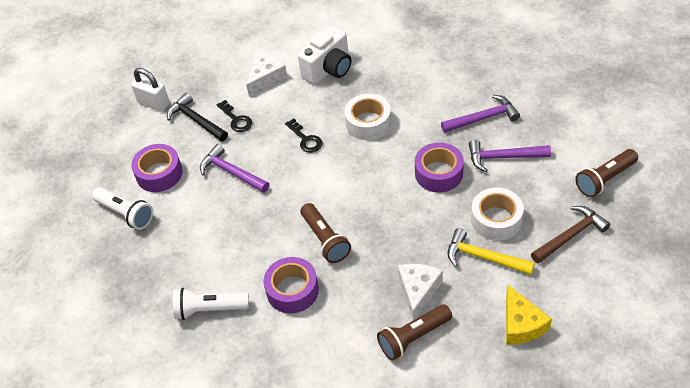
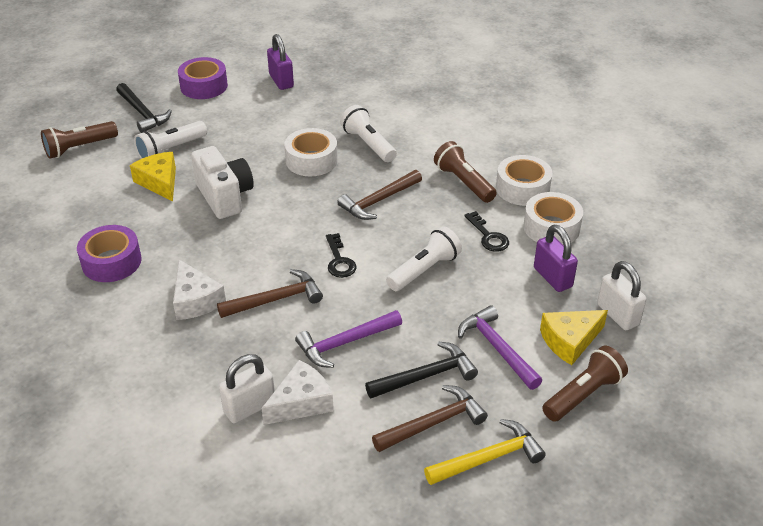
black hammer: [167,93,228,142] = 1 -> [116,83,172,132] [365,342,478,398] = 2
brown hammer: [531,206,610,264] = 1 -> [217,269,323,318] [337,170,422,220] [372,385,488,452] = 3
purple hammer: [200,144,269,193] [441,95,520,133] [469,140,551,172] = 3 -> [295,310,402,368] [458,305,542,390] = 2
purple padlock: none = 0 -> [267,34,294,90] [534,225,578,292] = 2
purple tape: [131,144,183,192] [264,257,319,313] [415,142,464,193] = 3 -> [77,225,142,282] [178,57,228,99] = 2
white flashlight: [92,187,153,230] [173,288,249,320] = 2 -> [134,121,207,159] [340,105,397,162] [386,226,462,291] = 3
white padlock: [131,68,170,112] = 1 -> [219,354,275,423] [597,261,646,330] = 2
white tape: [344,94,391,140] [471,187,524,241] = 2 -> [284,128,338,176] [496,155,552,206] [523,192,583,244] = 3
yellow cheese: [506,284,552,344] = 1 -> [130,152,176,202] [540,310,608,365] = 2

